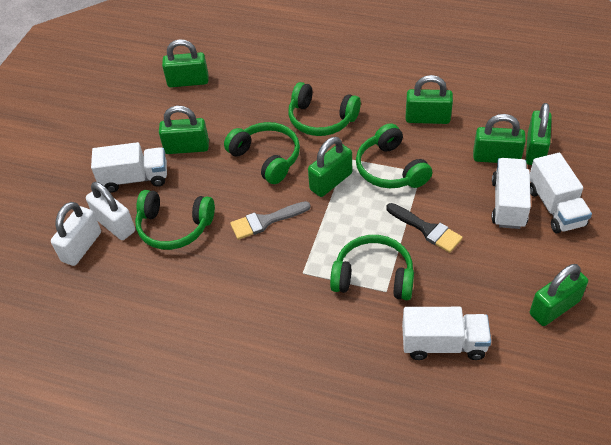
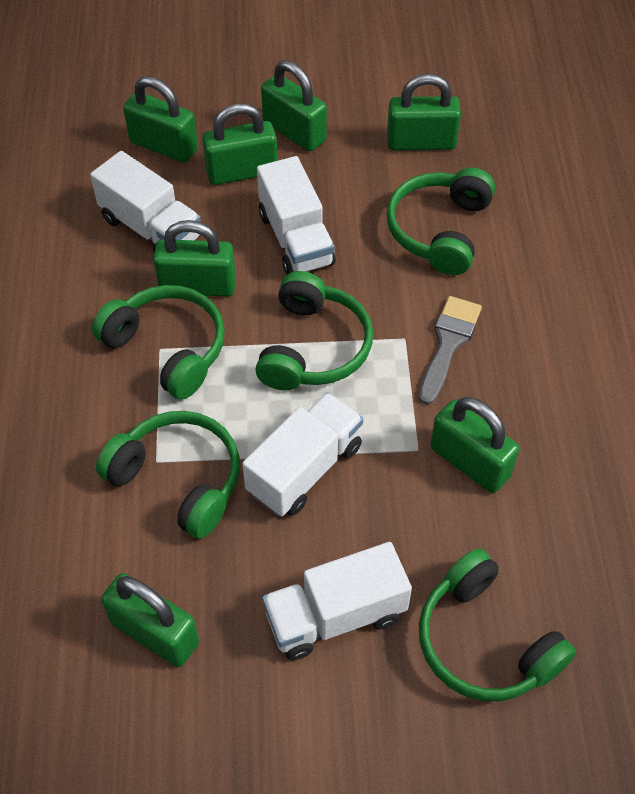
black brush: [386,203,463,253] = 1 -> none = 0
white padlock: [51,202,101,266] [86,182,135,240] = 2 -> none = 0

